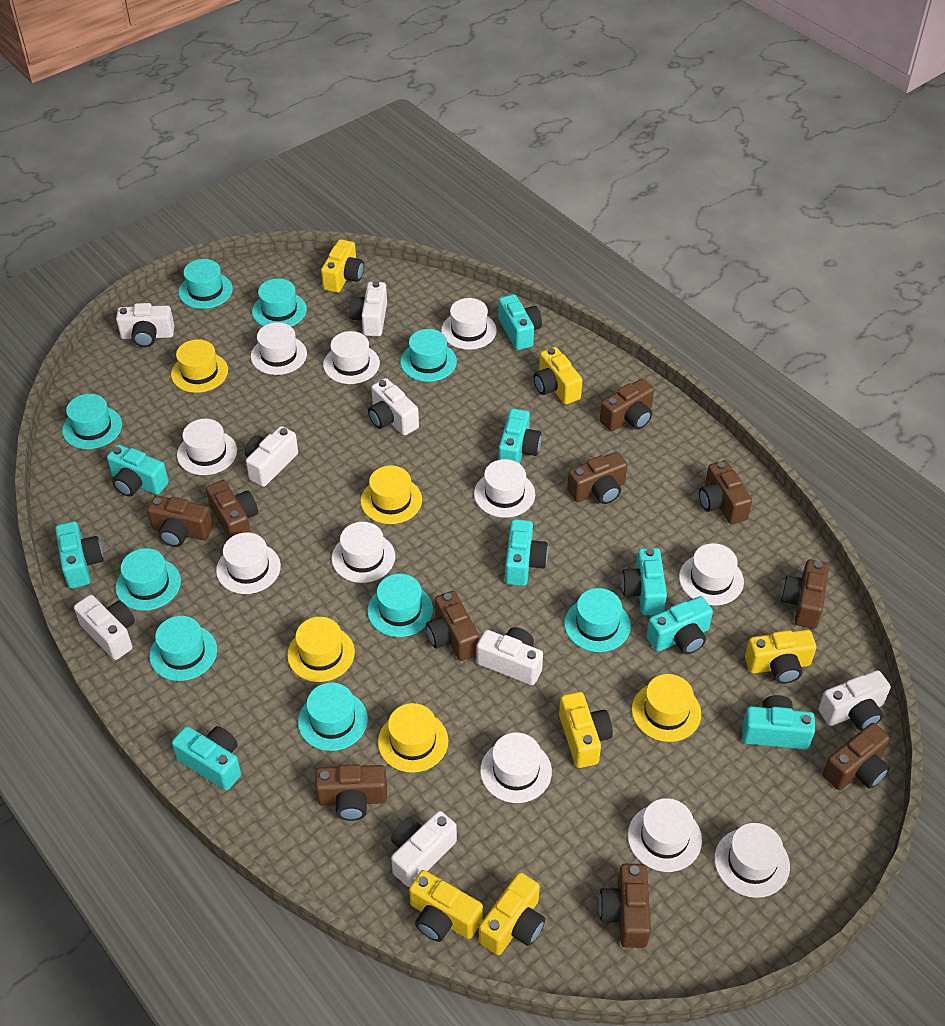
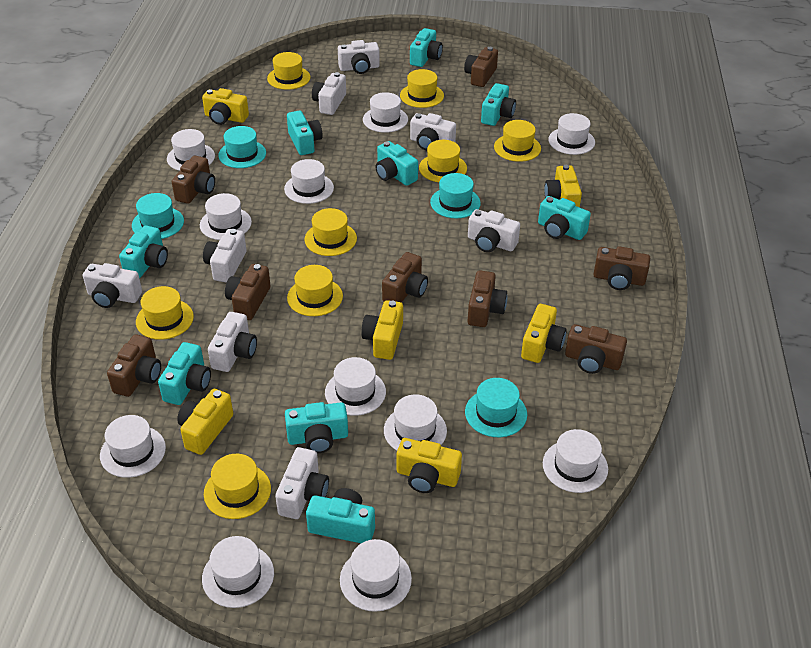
brown camera: [147,496,213,547] [206,480,258,539] [315,764,387,821] [426,591,479,661] [567,452,627,504] [599,864,651,948] [600,379,654,431] [699,460,752,524] [781,560,829,629] [823,723,890,790] = 10 -> [107,334,161,397] [172,156,215,204] [225,264,271,320] [382,252,428,303] [464,47,498,87] [468,270,508,327] [565,324,627,374] [593,246,650,290] = 8
turquoise hat: [62,394,122,449] [115,548,181,611] [149,616,217,681] [179,259,233,309] [252,278,307,326] [298,683,368,751] [367,574,433,637] [400,329,457,382] [564,588,631,652] = 9 -> [132,193,184,239] [218,126,266,168] [430,173,481,218] [465,378,527,437] = 4
yellow hat: [171,339,228,393] [287,617,355,682] [361,465,422,524] [378,703,448,773] [632,674,701,742] = 5 -> [136,286,194,340] [204,454,271,519] [267,52,311,90] [287,265,343,316] [304,208,357,256] [400,69,444,108] [419,140,467,182] [494,120,541,162] = 8

